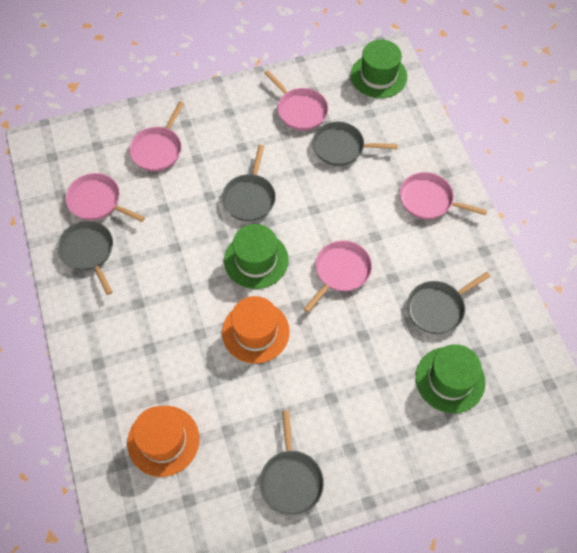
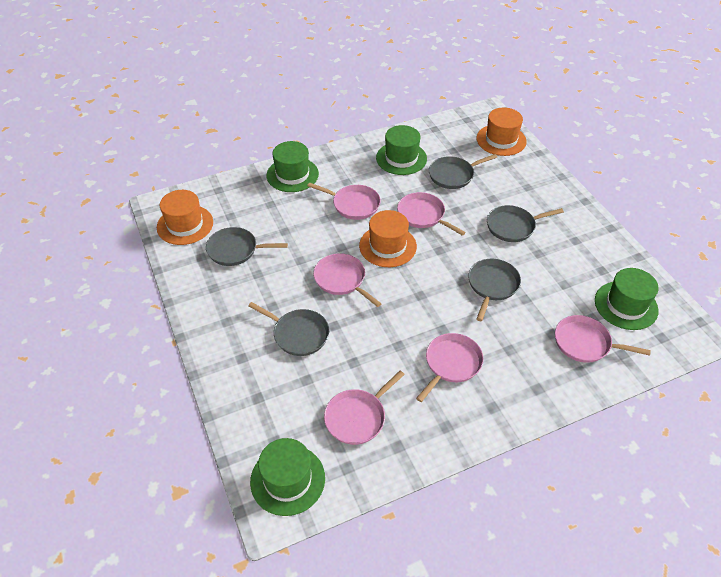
green hat: [224,224,289,289] [350,40,407,98] [416,344,485,413] = 3 -> [250,438,325,516] [266,141,319,192] [376,125,427,175] [595,268,659,330] = 4
orange hat: [127,406,199,477] [222,296,290,364] = 2 -> [157,190,213,245] [359,210,417,267] [477,107,527,156] = 3
pink pan: [66,173,145,222] [129,101,184,171] [264,70,328,130] [304,240,372,313] [400,172,487,219] = 5 -> [307,182,381,220] [313,253,382,307] [324,371,405,445] [397,192,466,236] [416,333,484,402] [555,315,651,363] = 6

